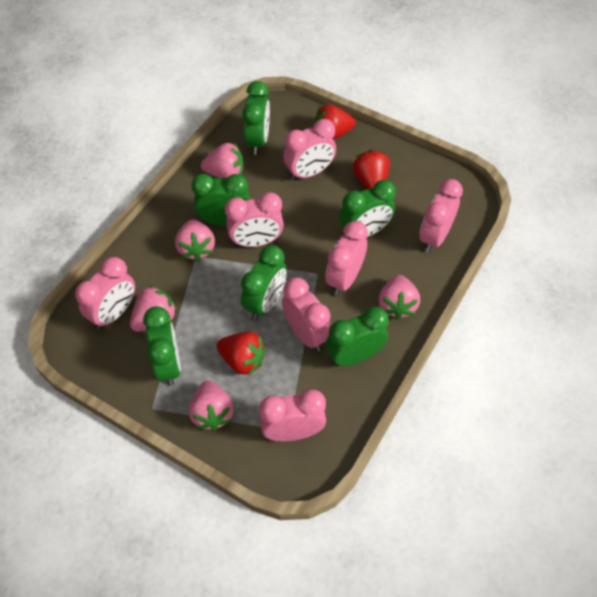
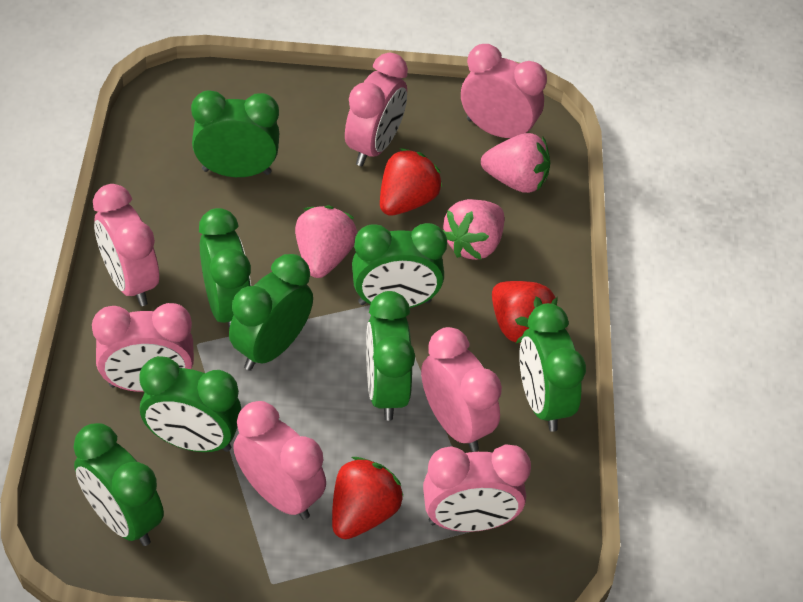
green clock: [143,306,181,386] [191,174,250,226] [241,245,287,320] [242,81,270,155] [326,307,389,366] [339,180,396,237] = 6 -> [74,423,164,546] [139,356,241,452] [191,90,279,177] [199,208,251,328] [229,254,313,371] [352,223,447,308] [366,291,415,421] [519,303,586,432] = 8
pink strawberry: [130,285,177,332] [175,220,215,262] [189,381,234,431] [201,143,244,178] [378,275,420,320] = 5 -> [295,205,357,278] [443,199,504,260] [481,133,550,193] = 3

